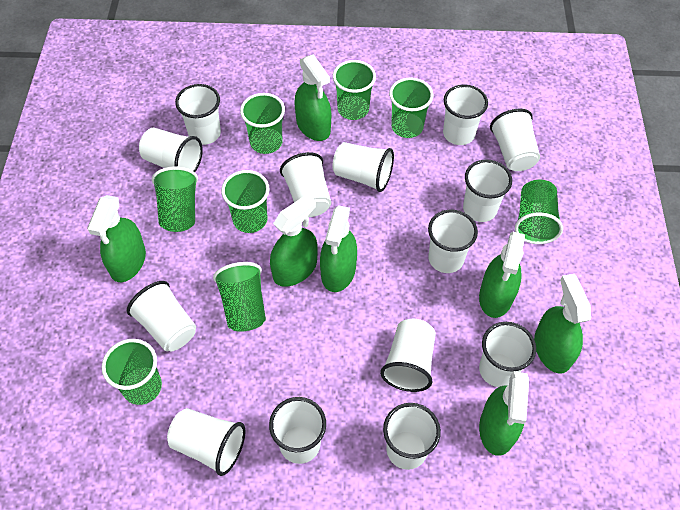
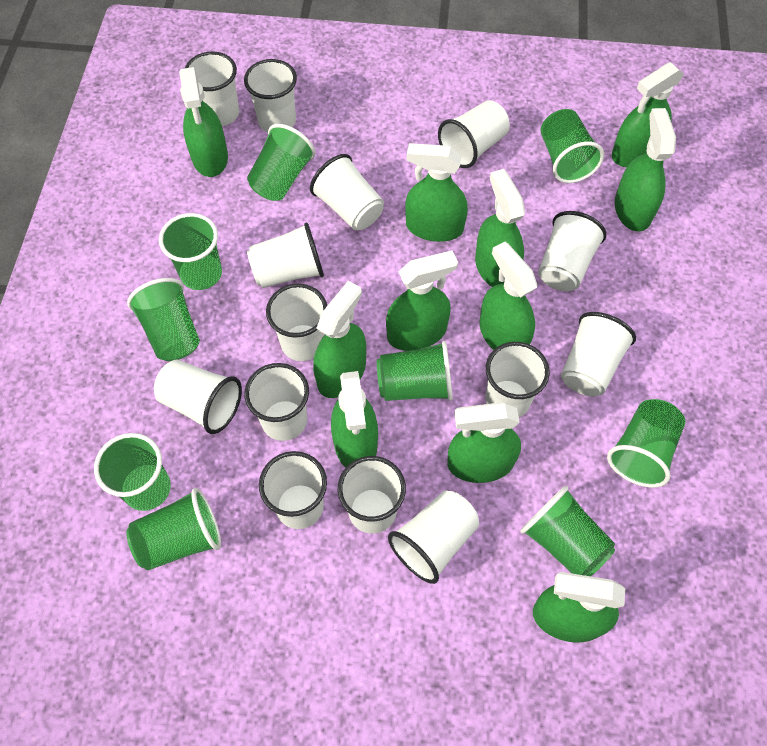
green cup: [102,339,162,405] [152,166,198,232] [213,262,266,332] [221,170,269,233] [240,93,285,154] [333,60,376,120] [389,77,433,138] [515,180,563,244] = 8 -> [94,433,171,511] [126,488,221,570] [127,278,200,361] [159,213,222,290] [247,124,316,201] [377,341,453,401] [520,486,615,576] [541,109,604,183] [607,399,685,488] = 9
green spray bottle: [87,195,146,282] [270,194,318,287] [294,54,331,141] [320,205,357,292] [479,232,525,318] [479,371,529,456] [534,274,591,374] = 7 -> [179,67,228,177] [313,281,366,398] [331,371,378,468] [386,250,458,351] [405,143,468,242] [447,402,521,483] [475,169,525,287] [480,242,537,350] [533,572,625,643] [612,62,684,167] [615,108,676,232] = 11

